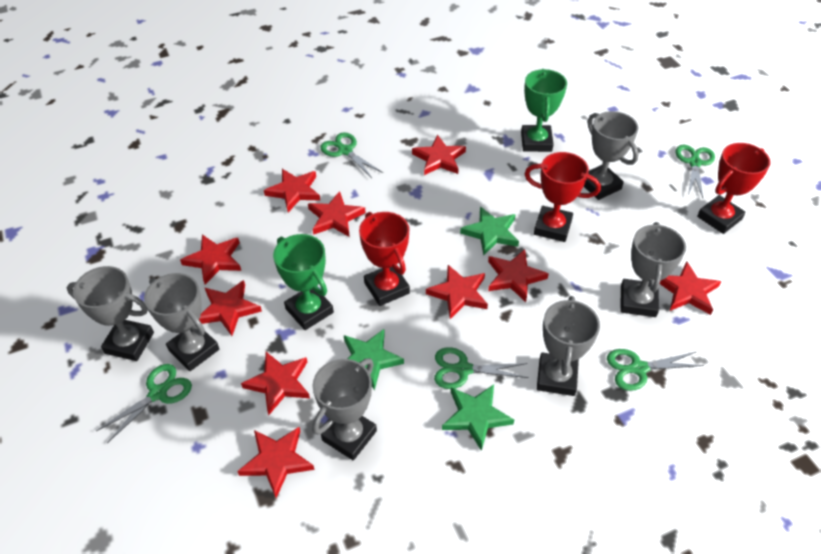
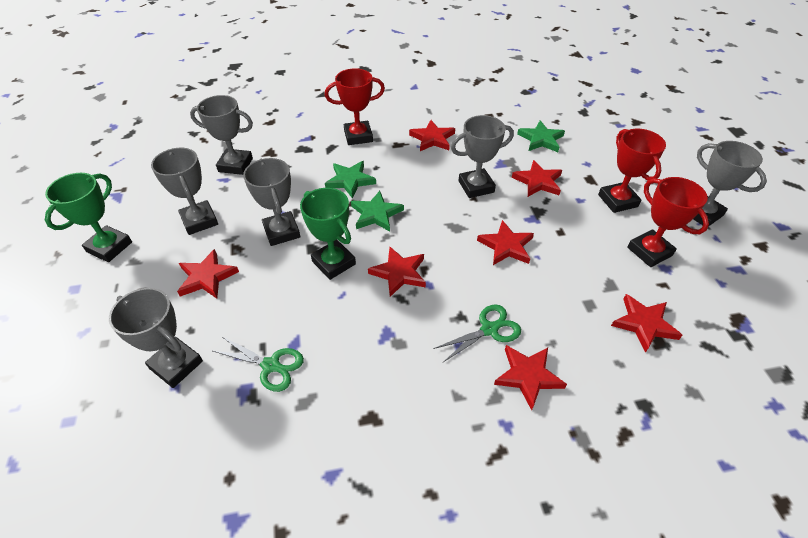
green scissors: [96,364,192,443] [320,132,383,178] [434,347,529,389] [607,349,704,391] [675,145,715,198] = 5 -> [213,337,304,392] [434,304,521,362] = 2
red star: [180,234,241,285] [199,280,262,336] [237,427,314,498] [241,352,310,415] [264,169,320,212] [308,191,366,237] [412,135,466,175] [426,265,488,319] [488,249,549,302] [660,261,721,315] = 10 -> [177,249,239,299] [368,247,426,297] [409,120,455,151] [477,220,534,265] [494,345,567,410] [512,160,562,197] [611,294,683,353] = 7

